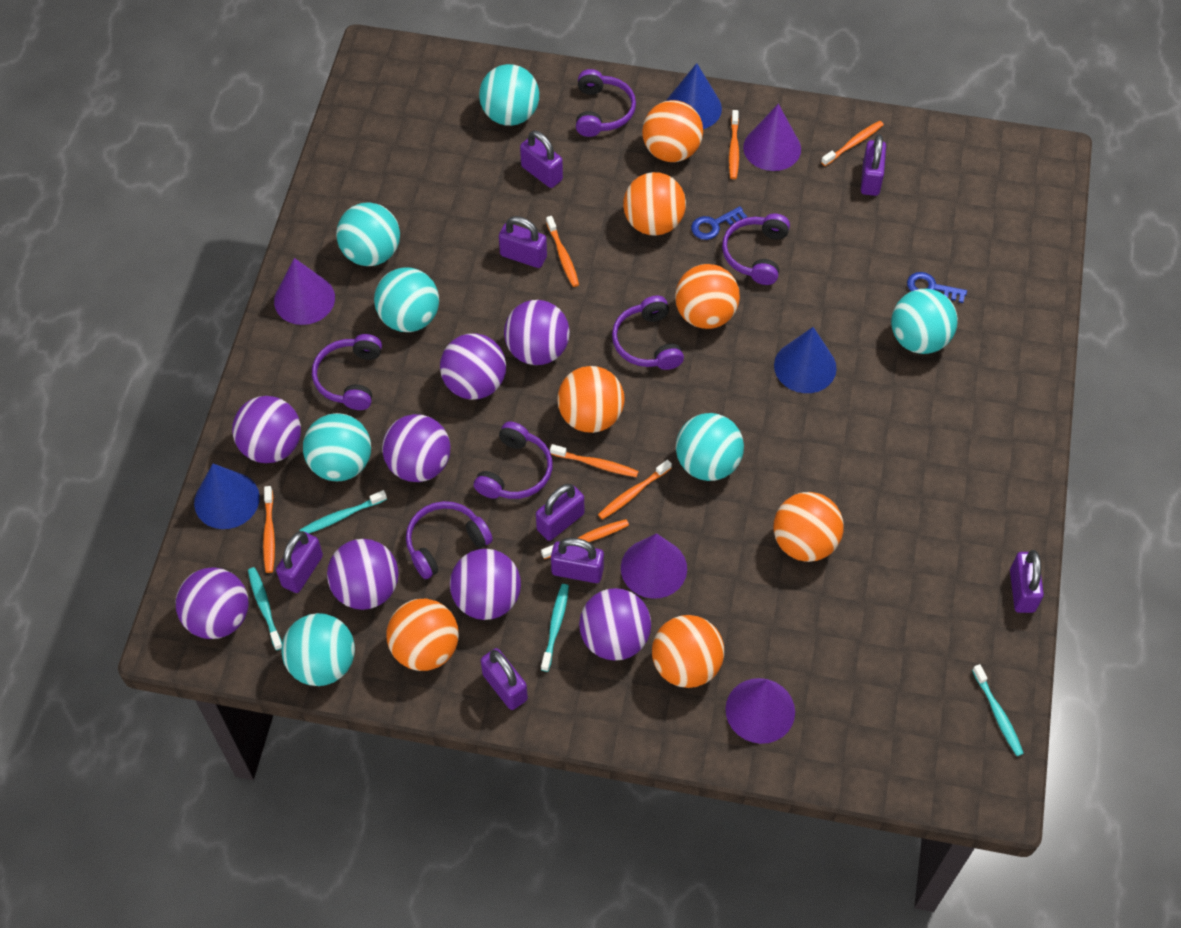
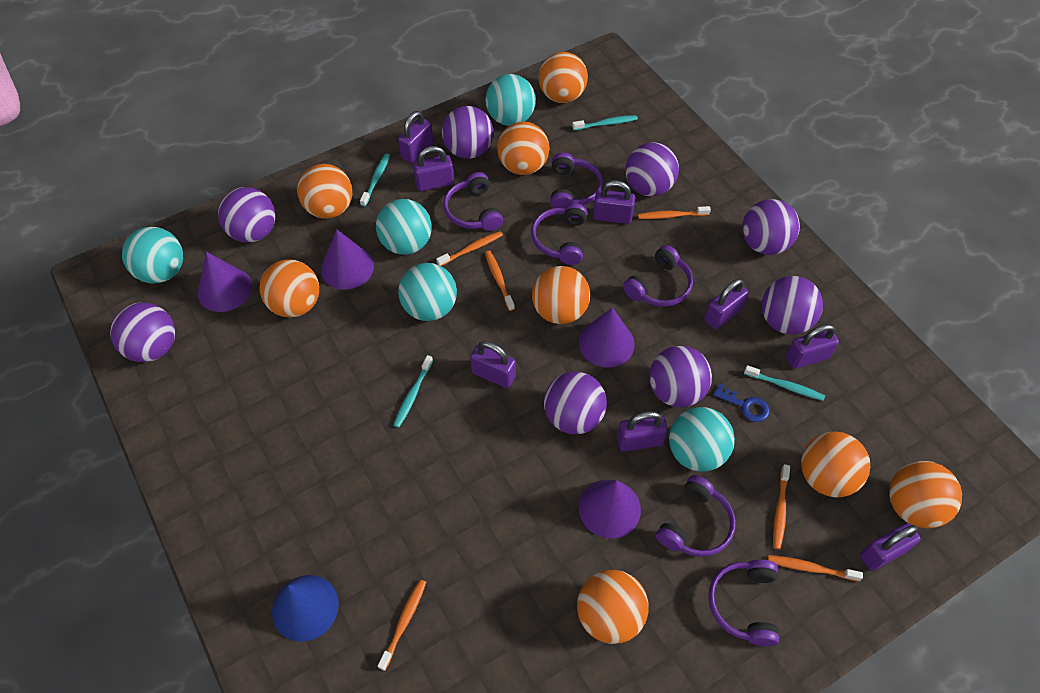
blue cone: [194,464,260,529] [667,63,722,129] [774,327,837,393] = 3 -> [272,575,339,642] = 1
blue key: [691,206,747,240] [907,272,967,303] = 2 -> [713,383,770,422] = 1
orange ball: [387,599,459,671] [558,366,624,433] [623,172,686,236] [642,100,703,162] [652,615,724,688] [675,264,740,329] [774,492,844,562] = 7 -> [259,259,319,318] [297,164,352,219] [497,122,549,175] [532,266,590,324] [538,52,588,103] [577,570,649,644] [801,432,870,497] [889,461,962,528] = 8
orange toothbrush: [263,486,275,573] [541,519,629,559] [546,216,579,287] [550,444,639,477] [598,459,672,520] [729,110,739,179] [821,121,884,166] = 7 -> [378,579,426,671] [436,231,503,266] [485,251,515,311] [638,206,711,219] [768,555,863,582] [773,464,790,550] = 6
turquoise ball: [281,613,355,686] [303,413,371,481] [336,203,400,266] [374,267,439,332] [479,64,539,126] [676,413,744,481] [891,289,958,354] = 7 -> [122,227,183,284] [376,199,432,255] [398,263,457,321] [485,74,536,126] [669,407,735,472] = 5

